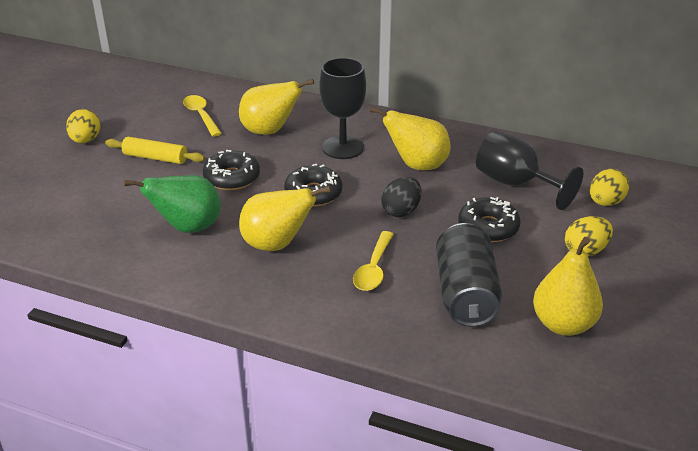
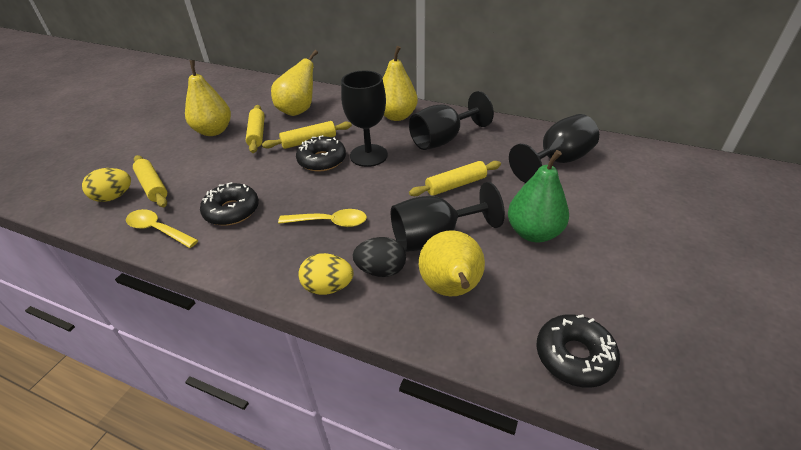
black can: [436,223,502,327] = 1 -> none = 0
black goblet: [319,58,366,159] [476,131,583,210] = 2 -> [341,70,388,167] [391,182,505,252] [409,91,494,150] [509,114,599,183] = 4
yellow egg: [66,109,100,143] [565,216,613,256] [590,169,629,206] = 3 -> [82,168,131,202] [298,253,353,295] = 2
yellow rolling pin: [105,137,205,164] = 1 -> [133,155,167,207] [246,105,265,153] [262,121,352,149] [409,161,501,196] = 4

